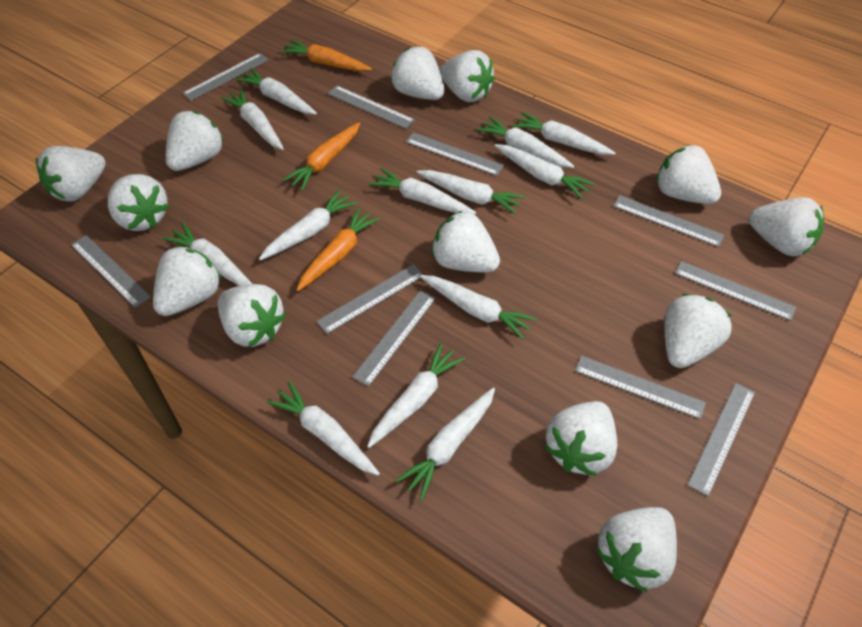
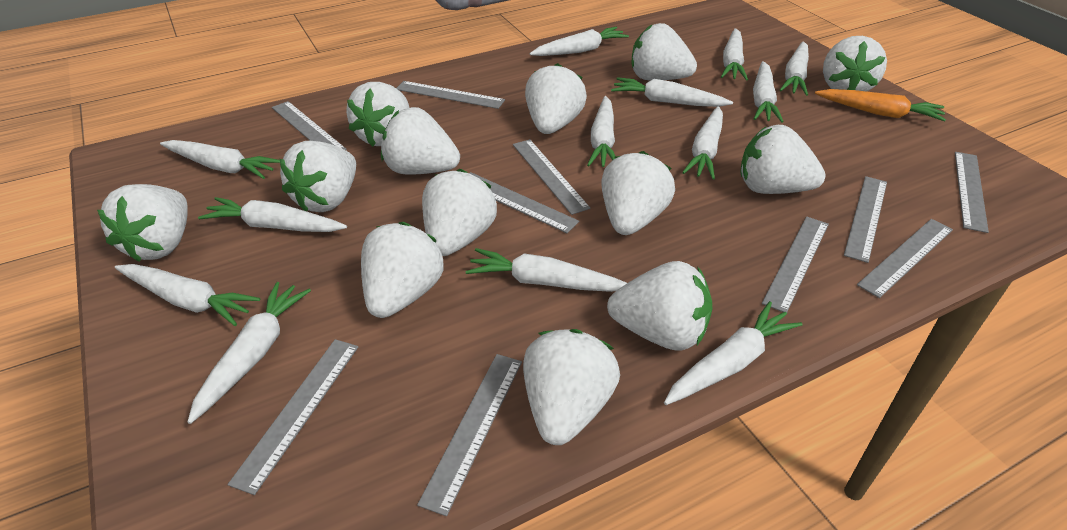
orange carrot: [280,39,372,71] [283,122,360,191] [297,208,380,291] = 3 -> [815,89,946,121] = 1

